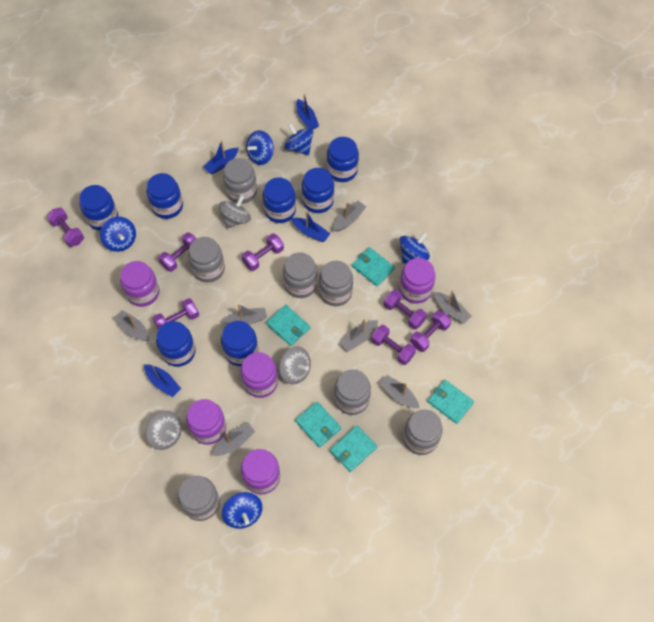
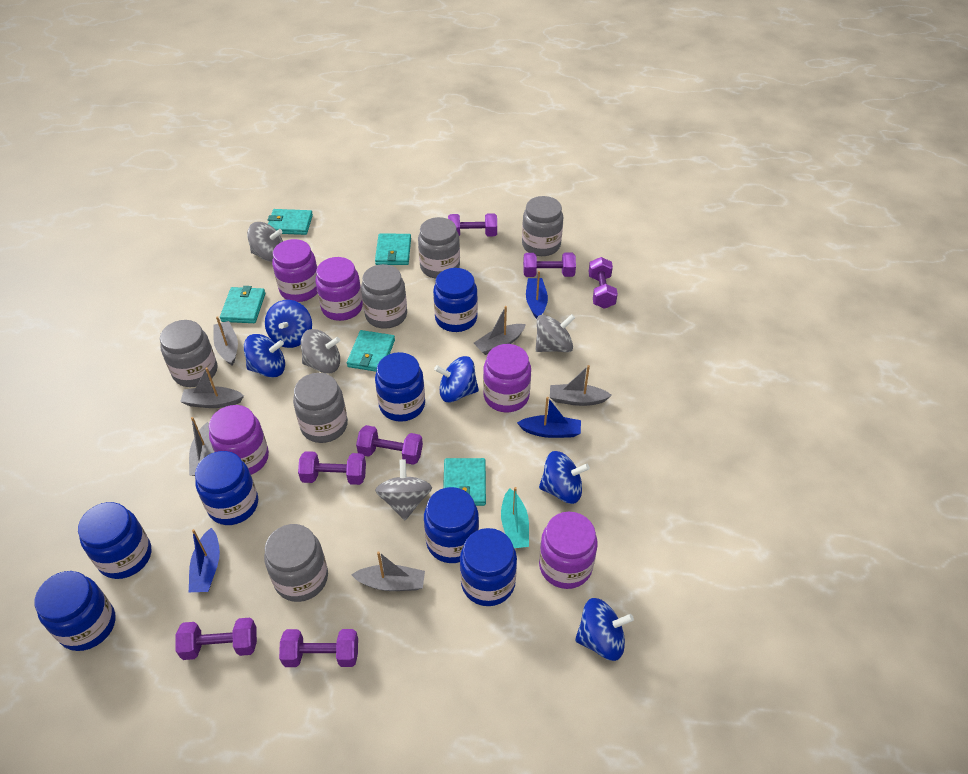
blue boat: [144,365,181,397] [203,140,239,174] [291,211,330,242] [296,94,319,130] = 4 -> [189,528,220,592] [517,397,581,438] [526,271,548,319] = 3
grey boat: [114,310,149,341] [212,422,255,456] [222,304,267,325] [334,201,366,232] [340,319,378,351] [379,375,419,408] [434,290,472,324] = 7 -> [180,367,244,408] [189,417,214,476] [214,316,238,366] [352,551,425,591] [474,306,526,355] [550,365,612,406] = 6
grey jar: [178,476,220,521] [188,237,225,283] [223,158,257,204] [283,253,318,298] [319,261,353,306] [334,369,371,415] [403,410,443,455] = 7 -> [160,320,217,387] [264,524,328,602] [293,373,348,443] [361,264,407,329] [418,217,460,279] [522,196,563,256] = 6
grey spinning top: [146,411,182,450] [219,195,251,229] [279,346,311,384] = 3 -> [247,222,283,262] [301,329,340,374] [375,459,432,520] [536,314,575,352] = 4
turquoise boat: none = 0 -> [501,487,529,548] = 1

